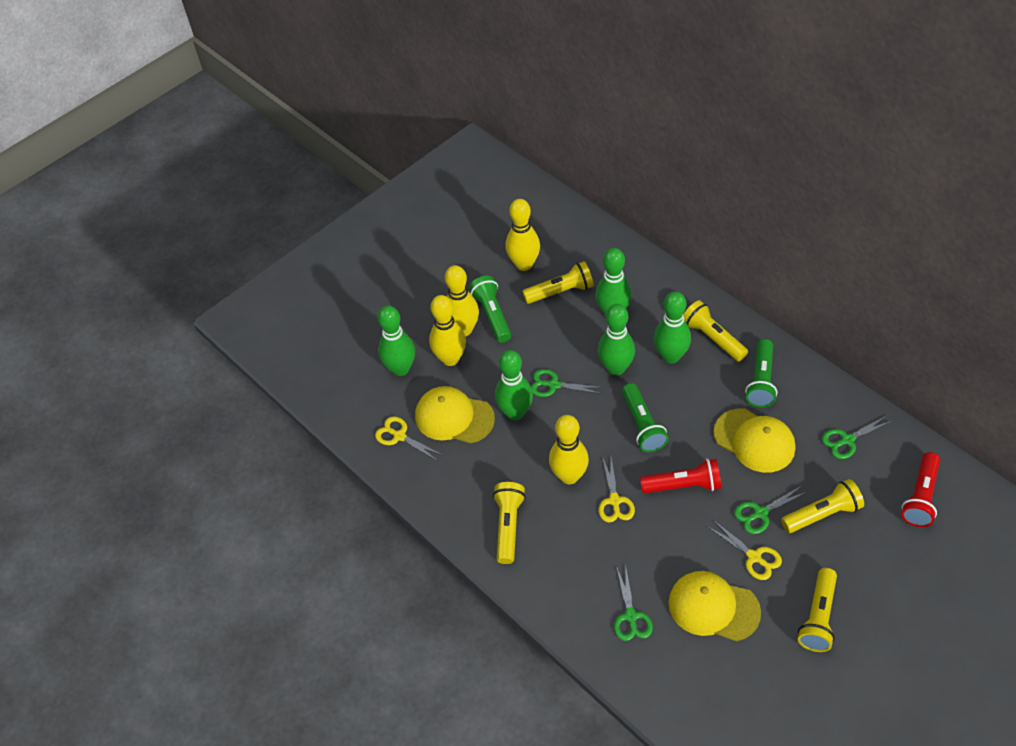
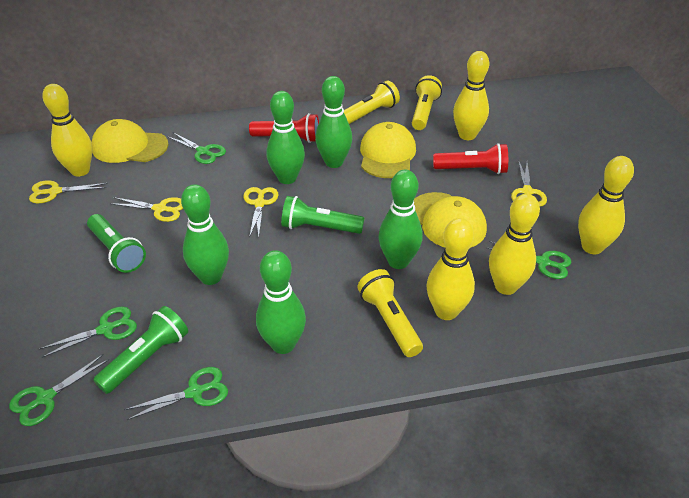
green scissors: [531,369,604,397] [614,566,653,641] [734,486,807,534] [822,416,892,459] = 4 -> [9,354,109,426] [39,306,137,358] [124,367,228,420] [167,132,226,164] [486,241,571,279] = 5
yellow bowling pin: [429,295,466,366] [445,265,479,336] [506,199,540,271] [549,415,589,484] = 4 -> [42,84,92,176] [426,218,475,320] [453,51,489,140] [489,194,540,295] [578,156,634,254] = 5
yellow flashlight: [493,482,526,564] [522,261,594,304] [683,300,748,361] [781,479,864,533] [798,568,837,652] = 5 -> [344,80,400,124] [357,269,423,357] [412,75,442,130] = 3
yellow scissors: [375,416,442,461] [599,456,635,523] [708,520,782,580] = 3 -> [29,180,108,203] [110,197,183,222] [244,187,278,238] [511,162,547,207] = 4

